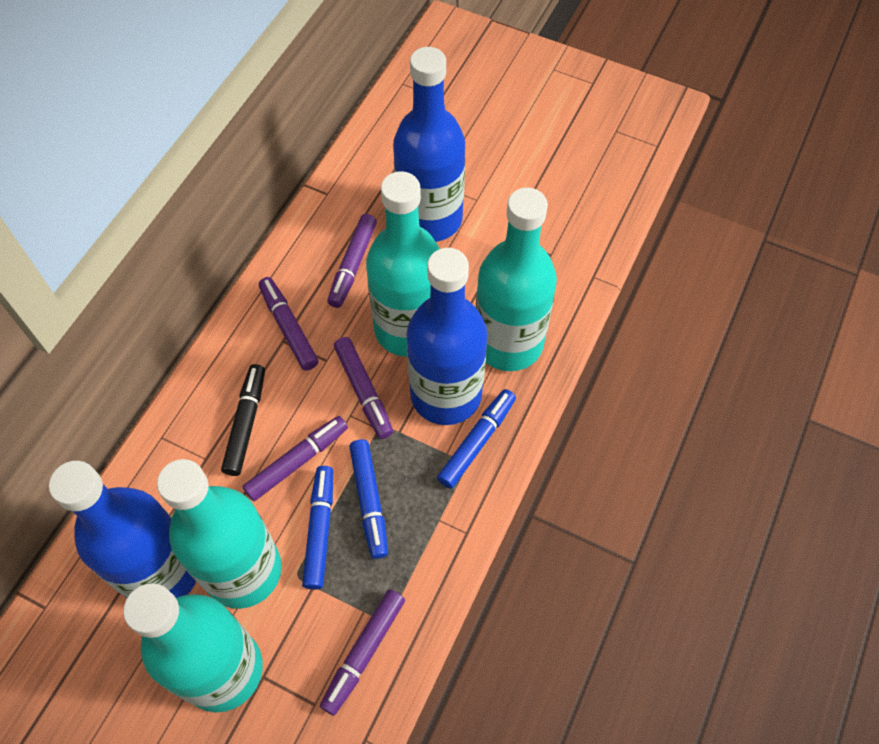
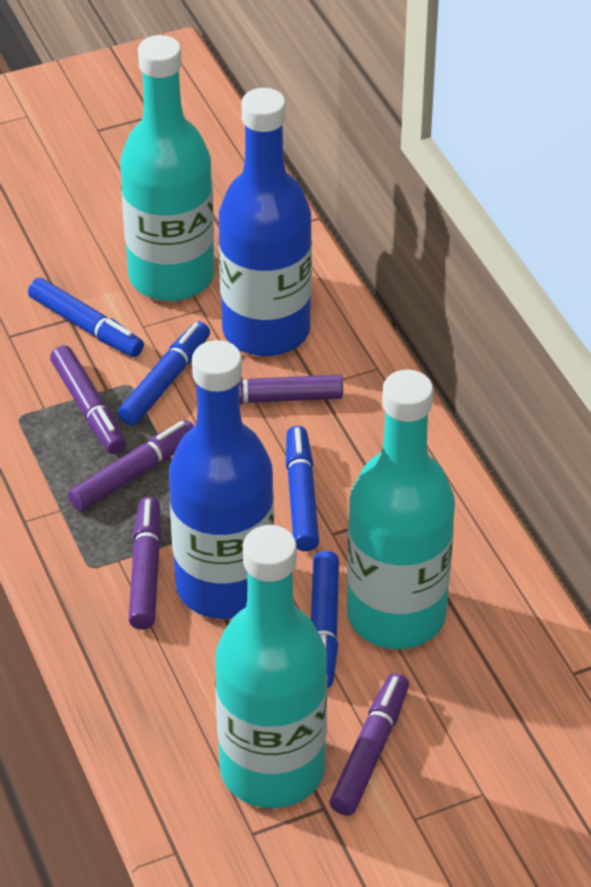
black marker: [221,364,265,476] = 1 -> none = 0
blue bottle: [49,461,196,598] [393,47,465,242] [407,248,488,425] = 3 -> [169,340,274,619] [219,88,312,356] = 2
blue marker: [302,466,333,590] [349,439,388,559] [437,389,516,489] = 3 -> [28,278,144,357] [118,321,210,426] [286,426,319,551] [311,551,339,688] = 4
turquoise bottle: [123,583,263,713] [157,459,282,609] [366,171,440,357] [476,187,557,371] = 4 -> [120,35,215,301] [215,525,327,808] [347,370,455,649] = 3

